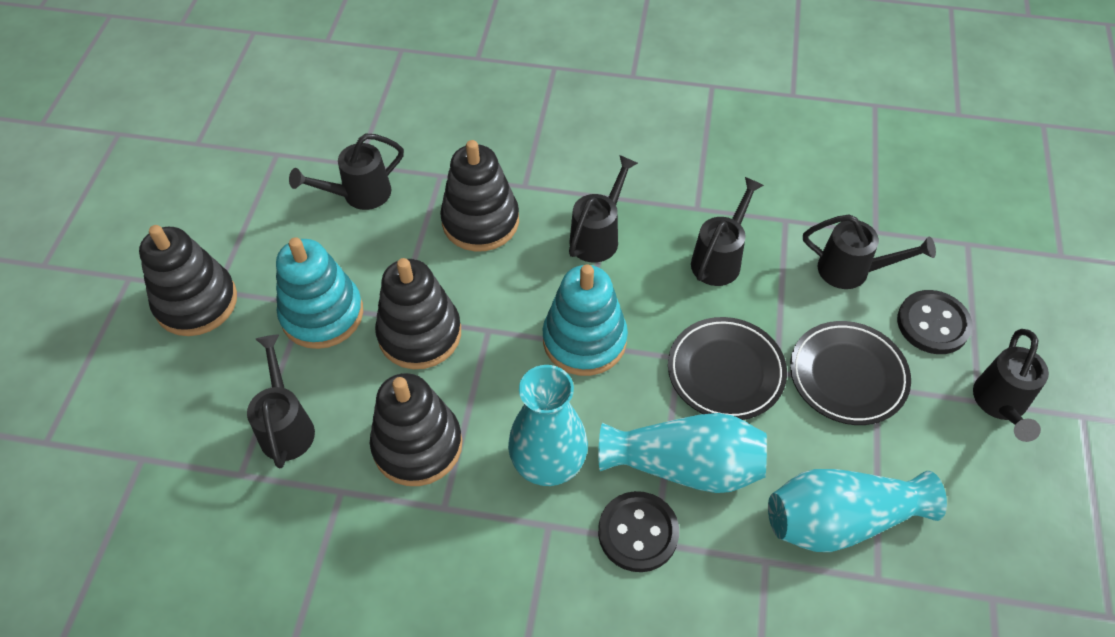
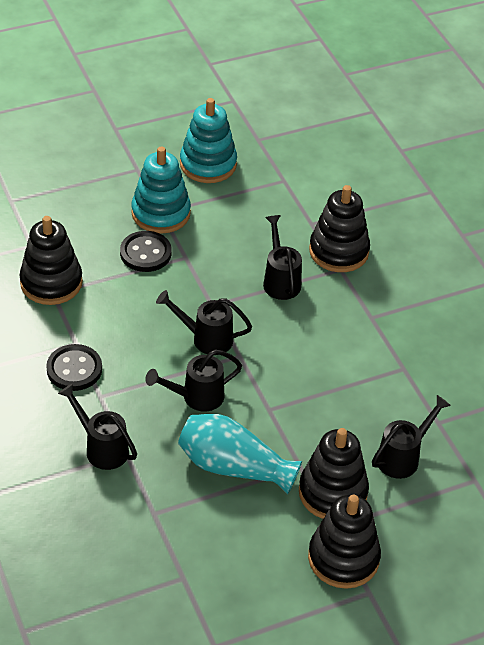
black plate: [668,317,787,420] [790,321,911,425] = 2 -> none = 0
black watering can: [247,335,315,468] [289,133,404,210] [569,155,638,263] [691,177,764,286] [803,214,936,289] [973,329,1049,442] = 6 -> [58,384,137,470] [145,349,242,411] [156,290,252,355] [263,215,302,300] [372,395,451,479] = 5
turquoise vase: [508,365,588,486] [598,413,767,493] [768,469,947,552] = 3 -> [178,414,302,495] = 1

